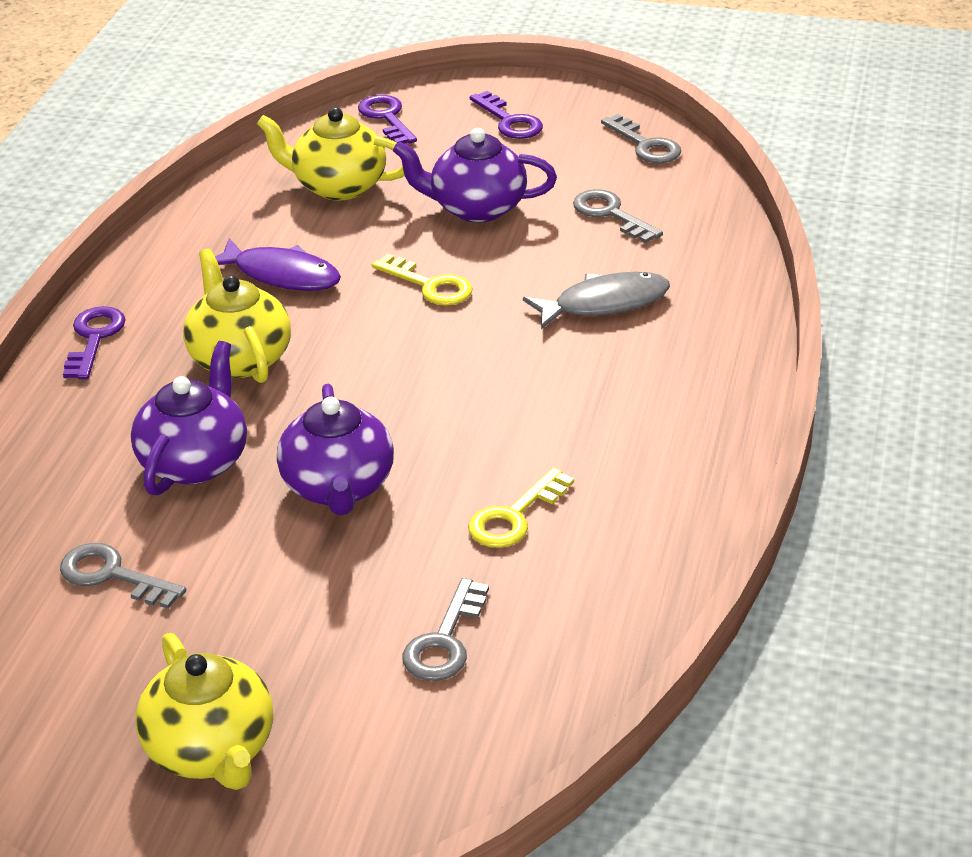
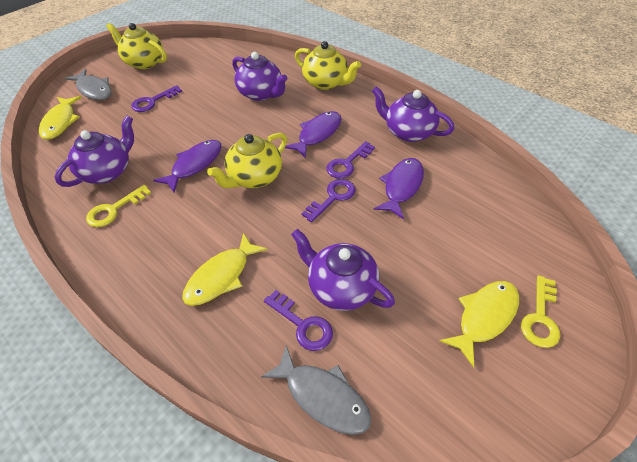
grey fish: [523,272,670,329] = 1 -> [65,69,112,100] [261,345,371,435] = 2
grey key: [60,543,186,609] [402,578,489,681] [573,189,663,243] [601,114,681,163] = 4 -> none = 0
purple fish: [215,238,341,291] = 1 -> [153,140,221,192] [285,111,342,158] [374,158,424,219] = 3
purple key: [63,306,126,379] [358,95,417,144] [470,91,543,139] = 3 -> [131,85,182,112] [264,290,333,351] [301,179,356,222] [326,141,375,179] = 4
purple teapot: [131,341,247,496] [277,384,394,516] [393,128,557,223] = 3 -> [55,116,134,187] [232,52,287,101] [291,229,395,311] [372,86,455,142] = 4
yellow fish: none = 0 -> [39,96,82,140] [182,233,268,306] [439,281,519,367] = 3

